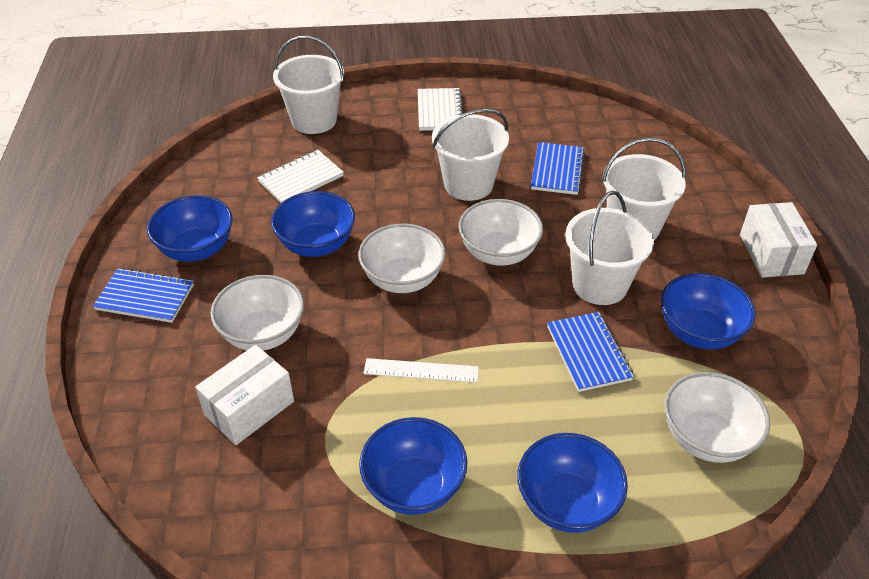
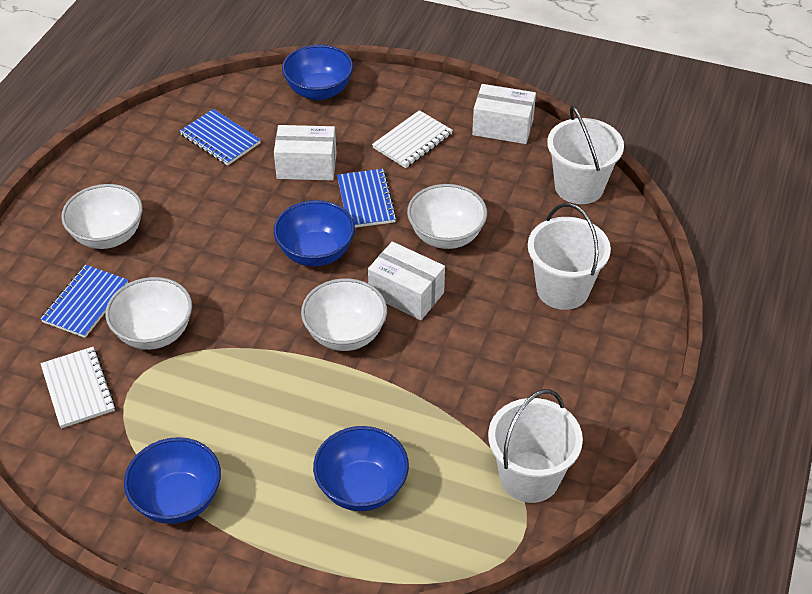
blue bowl: [147,195,233,262] [271,191,355,257] [359,417,467,515] [517,433,628,533] [661,273,756,350] = 5 -> [124,437,221,524] [274,200,355,266] [282,45,353,100] [313,426,409,511] = 4
white box: [195,345,294,445] [740,202,817,277] = 2 -> [274,125,337,181] [368,241,445,320] [472,84,536,144] = 3
white bucket: [273,36,344,134] [432,109,509,201] [565,191,654,305] [602,137,686,240] = 4 -> [488,389,583,503] [528,203,611,310] [547,106,624,204] = 3
white ruler: [363,358,479,383] = 1 -> none = 0

